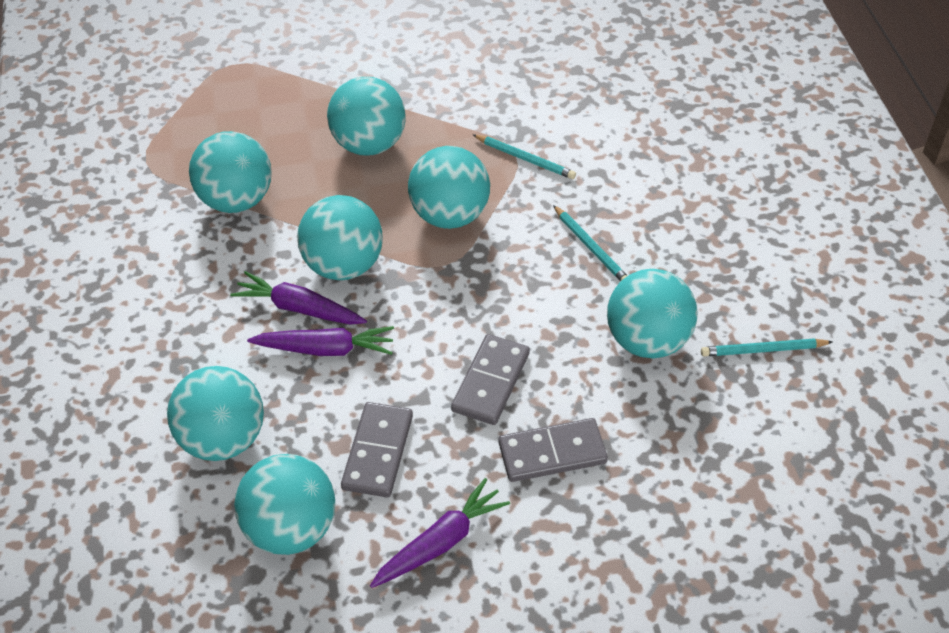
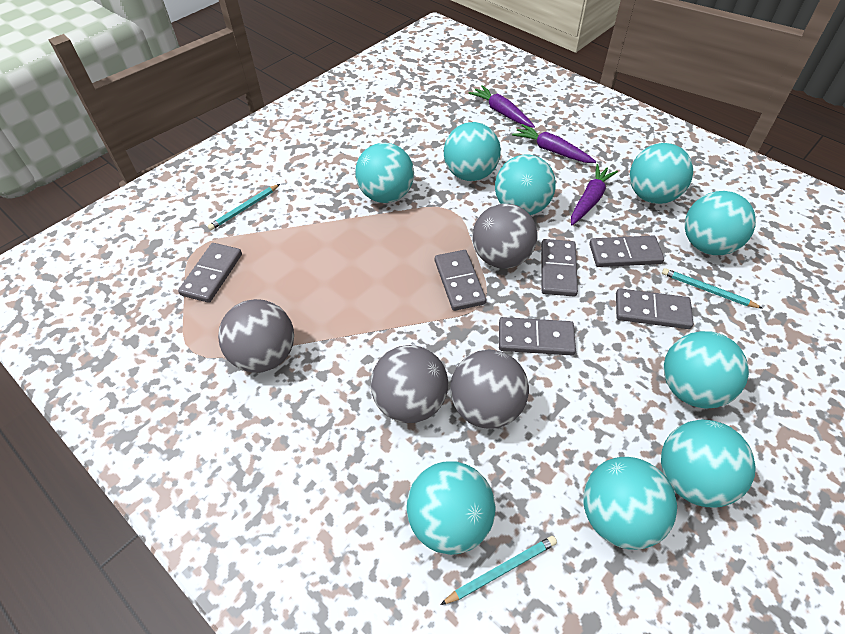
grey ball: none = 0 -> [218,299,294,372] [371,345,448,423] [450,350,529,428] [472,203,538,268] = 4
grey domino: [341,402,413,498] [451,334,530,425] [499,418,608,482] = 3 -> [178,243,242,303] [435,250,486,311] [499,317,576,355] [541,239,578,296] [589,235,664,267] [616,288,693,329] = 6
turquoise ball: [167,366,264,461] [189,131,272,213] [234,454,335,555] [297,195,383,280] [327,77,406,156] [408,146,490,229] [607,269,698,358] = 7 -> [355,143,414,203] [406,461,495,555] [444,122,501,181] [495,155,556,215] [583,457,677,550] [630,143,693,204] [661,420,756,507] [664,331,749,409] [685,191,756,255] = 9

